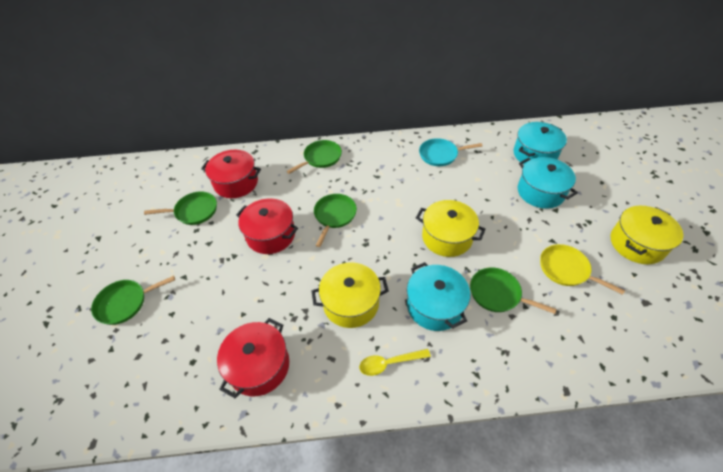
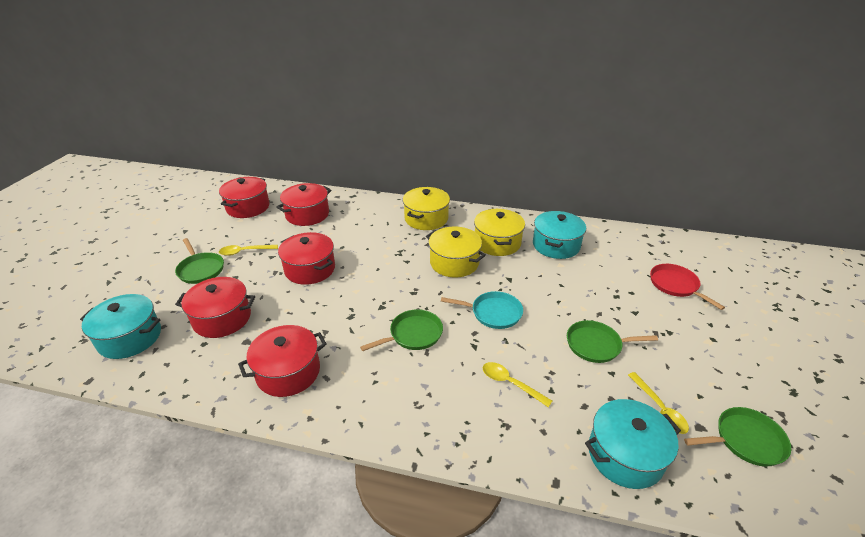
green pan: [91,276,175,325] [144,191,217,225] [286,140,342,174] [314,194,357,247] [470,267,556,314] = 5 -> [175,238,224,284] [360,309,443,351] [567,320,658,363] [684,407,791,467] = 4
red pan: none = 0 -> [650,264,725,310] = 1
red pot: [201,150,261,198] [217,318,289,398] [236,198,298,254] = 3 -> [175,277,255,338] [219,177,270,218] [238,325,327,397] [276,183,331,226] [278,232,335,285] = 5
yellow pan: [540,244,625,295] = 1 -> none = 0
yellow spoon: [359,349,431,376] = 1 -> [219,245,278,256] [483,362,552,407] [628,372,689,434] = 3

